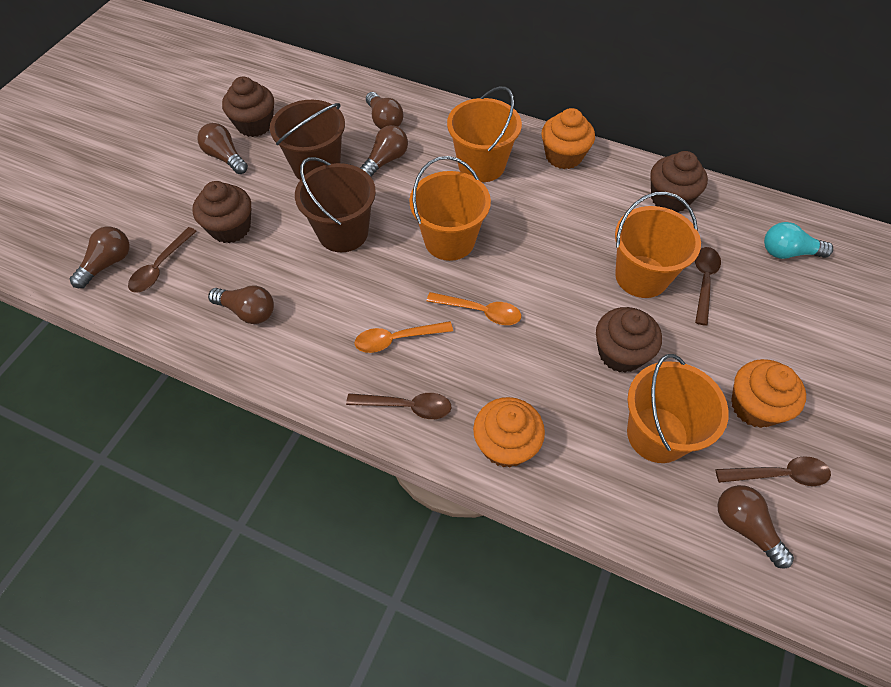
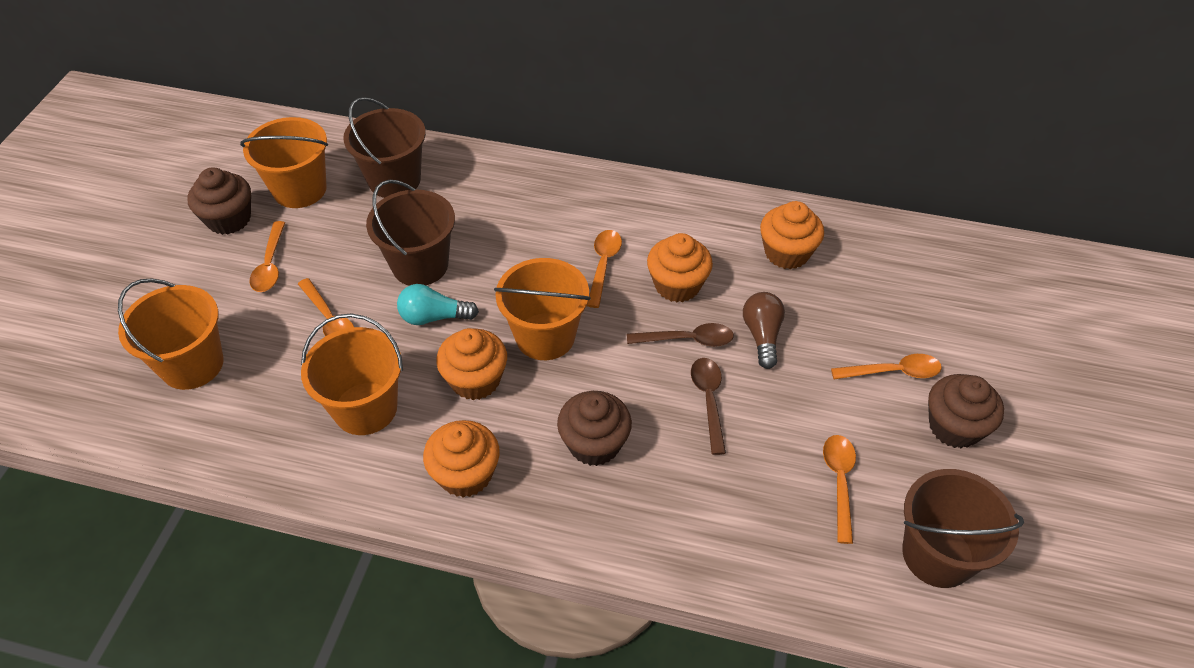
brown bucket: [270,100,345,180] [295,157,376,252] = 2 -> [343,97,426,198] [366,180,455,286] [902,469,1024,588] = 3
brown cupcake: [192,181,251,243] [222,77,274,137] [596,307,662,373] [650,151,708,212] = 4 -> [187,167,251,235] [557,391,632,466] [928,374,1004,448] = 3
brown light bulb: [70,227,130,288] [198,123,248,174] [208,285,274,324] [360,125,408,177] [366,92,403,129] [718,485,794,569] = 6 -> [743,292,785,369] = 1
brown spoon: [128,227,197,293] [346,393,451,419] [695,247,721,326] [716,456,831,486] = 4 -> [627,323,734,347] [691,358,726,455] = 2
orange cupcake: [473,397,545,468] [542,108,595,169] [731,359,806,428] = 3 -> [423,420,500,498] [436,328,507,400] [647,233,713,302] [760,201,824,269] = 4
orange spoon: [355,321,453,353] [427,292,521,325] = 2 -> [250,221,285,292] [298,278,354,336] [587,230,622,308] [823,435,856,544] [831,354,942,379] = 5

